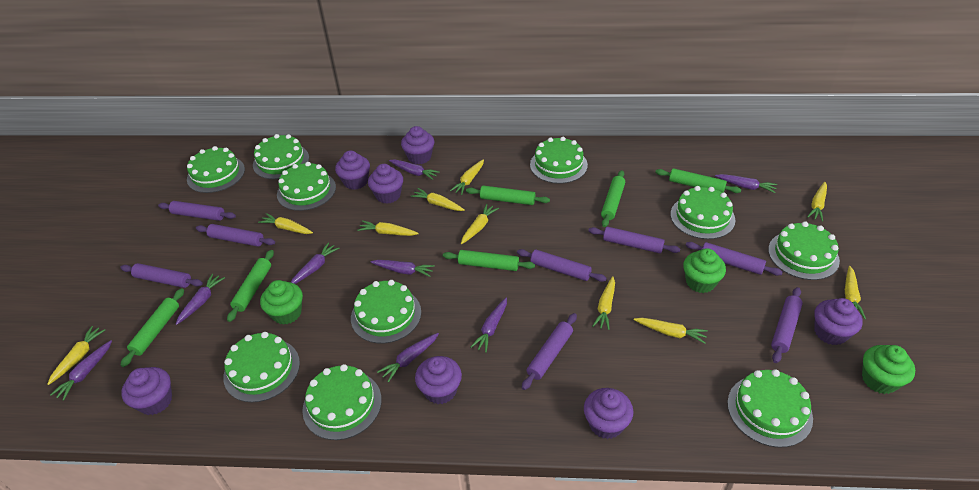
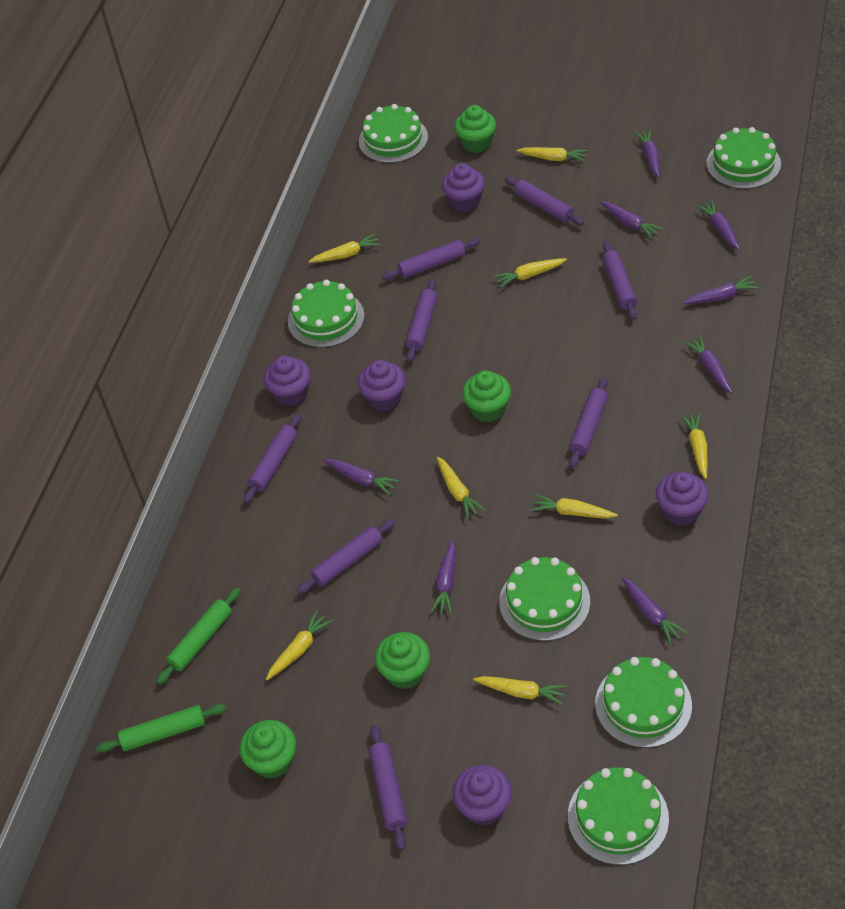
green cake: [187,146,245,193] [223,332,300,402] [253,134,309,179] [277,162,336,211] [302,364,382,440] [351,280,421,343] [530,137,588,184] [671,186,736,239] [727,369,813,448] [768,221,840,280] = 10 -> [288,280,364,348] [359,104,428,163] [499,557,590,641] [568,767,669,865] [595,657,692,748] [706,127,781,189] = 6
green cupcake: [260,280,303,325] [683,248,726,293] [862,345,915,394] = 3 -> [240,720,296,779] [375,632,430,689] [454,105,496,153] [462,370,511,422] = 4
green rolling pin: [120,288,184,367] [227,250,274,322] [443,250,535,271] [466,186,550,205] [601,170,625,227] [655,168,741,193] = 6 -> [97,704,226,752] [157,587,241,684] = 2
purple cupcake: [121,367,172,415] [335,150,370,190] [368,164,403,204] [401,126,434,165] [415,356,462,404] [584,388,634,439] [814,298,863,345] = 7 -> [264,356,311,406] [358,360,405,411] [442,163,485,212] [453,765,512,825] [656,472,709,526] = 5
yellow carrot: [48,326,105,385] [258,213,313,234] [357,220,419,236] [410,188,465,211] [450,159,484,195] [461,204,499,244] [592,276,615,330] [634,318,708,344] [807,182,827,222] [845,266,866,319] = 10 -> [266,610,332,680] [309,234,381,263] [437,457,485,519] [473,676,566,705] [494,258,567,288] [517,147,588,162] [531,494,618,519] [680,412,708,479] = 8

